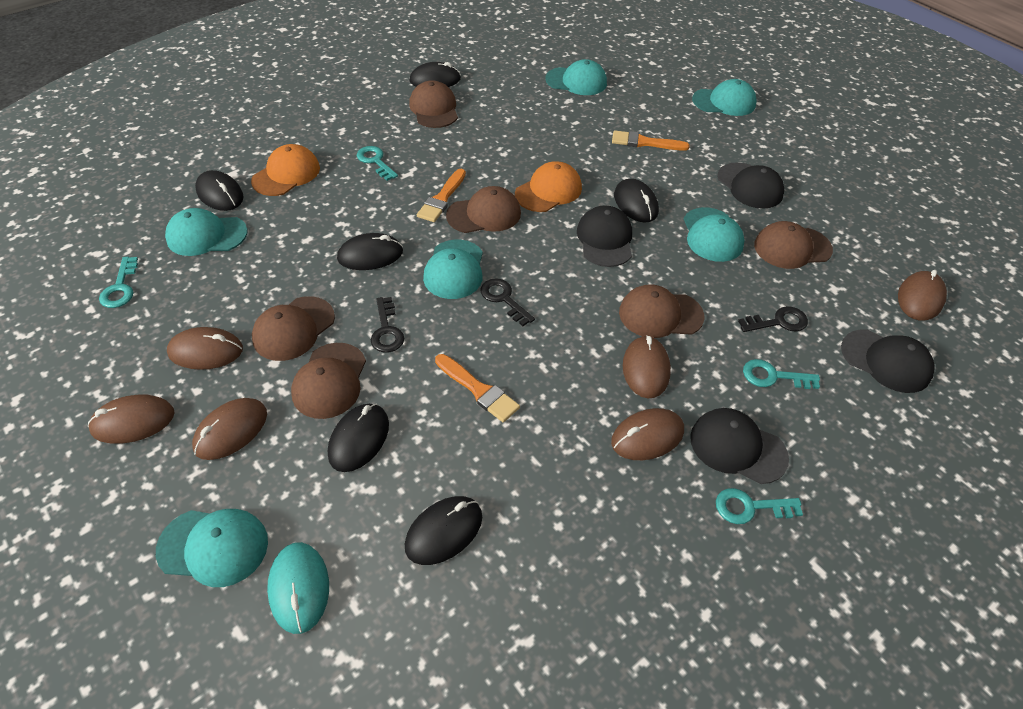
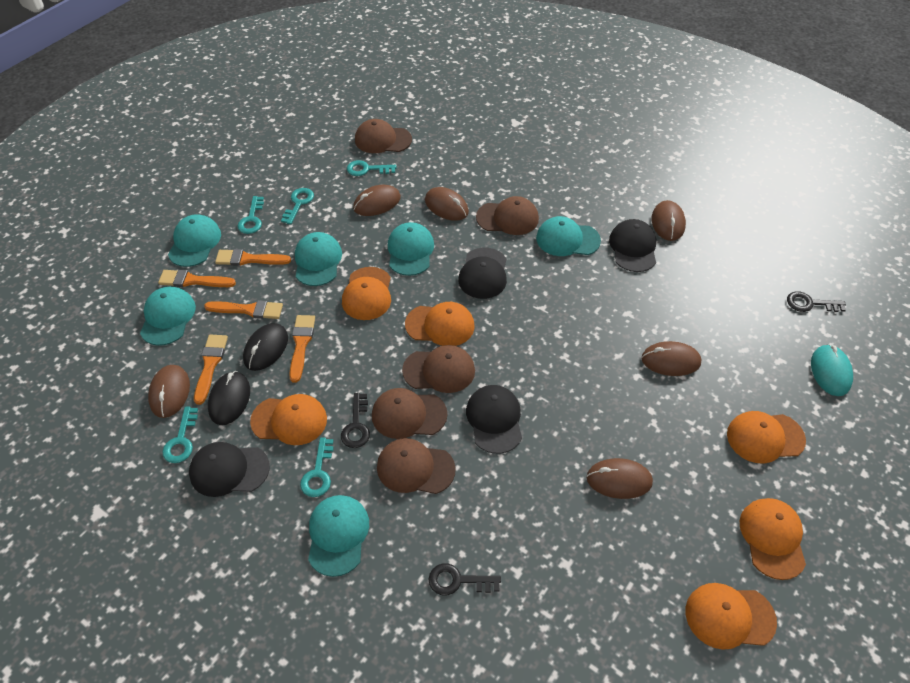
black mouse: [195,170,244,211] [328,404,389,472] [337,233,403,270] [405,496,482,565] [409,62,461,87] [614,179,659,223] = 6 -> [208,371,250,425] [243,323,288,371] = 2
brown cap: [252,296,335,361] [291,343,366,419] [409,80,458,128] [446,186,521,233] [619,284,704,338] [754,221,833,269] = 6 -> [355,119,412,153] [372,388,447,439] [377,438,456,494] [402,345,475,393] [476,196,539,235] = 5
orange brush: [417,169,466,222] [435,354,520,422] [612,130,690,151] = 3 -> [158,270,236,287] [194,334,228,405] [204,300,283,319] [215,249,291,266] [289,315,315,383] = 5
orange cap: [251,144,320,196] [515,161,582,212] = 2 -> [250,394,327,445] [342,267,391,320] [405,302,475,346] [686,583,777,650] [727,411,806,464] [740,498,806,580] = 6
turquoise key: [99,257,138,308] [357,146,398,181] [716,488,803,524] [743,359,820,389] = 4 -> [162,407,198,463] [237,196,264,234] [281,188,314,225] [300,437,334,497] [347,160,396,176] = 5

